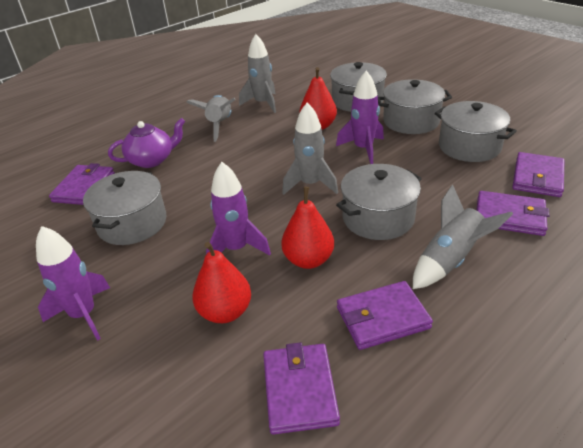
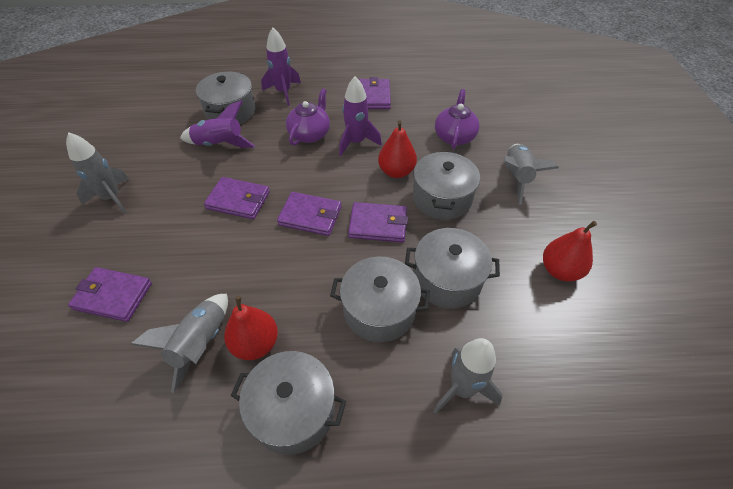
purple teapot: [108,118,185,168] = 1 -> [286,88,330,146] [435,89,480,149] = 2

